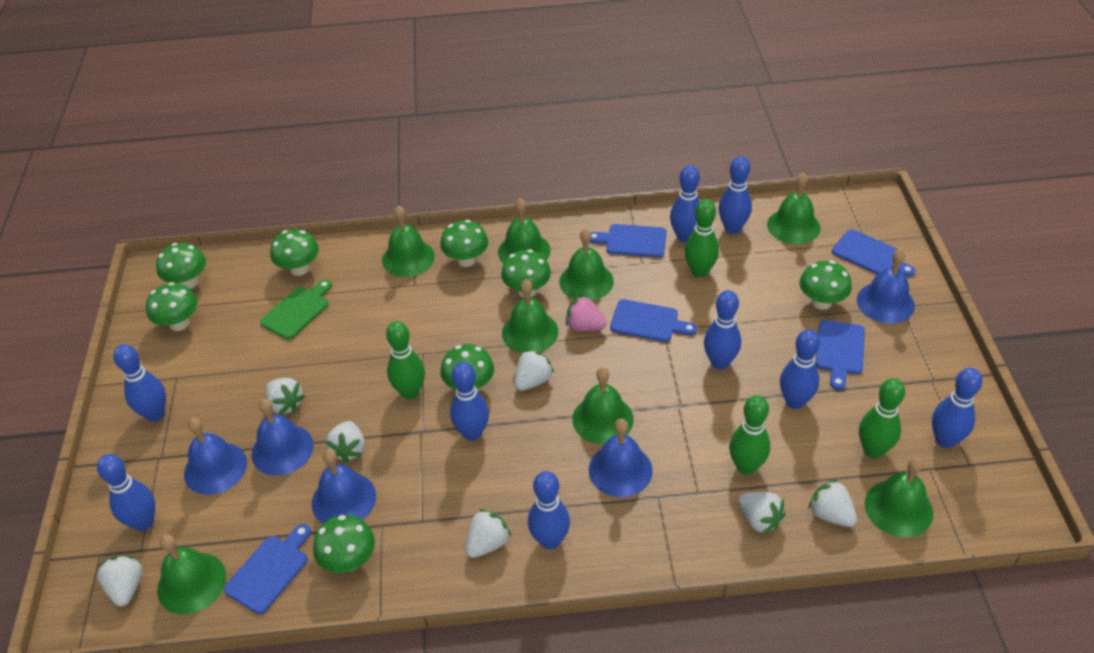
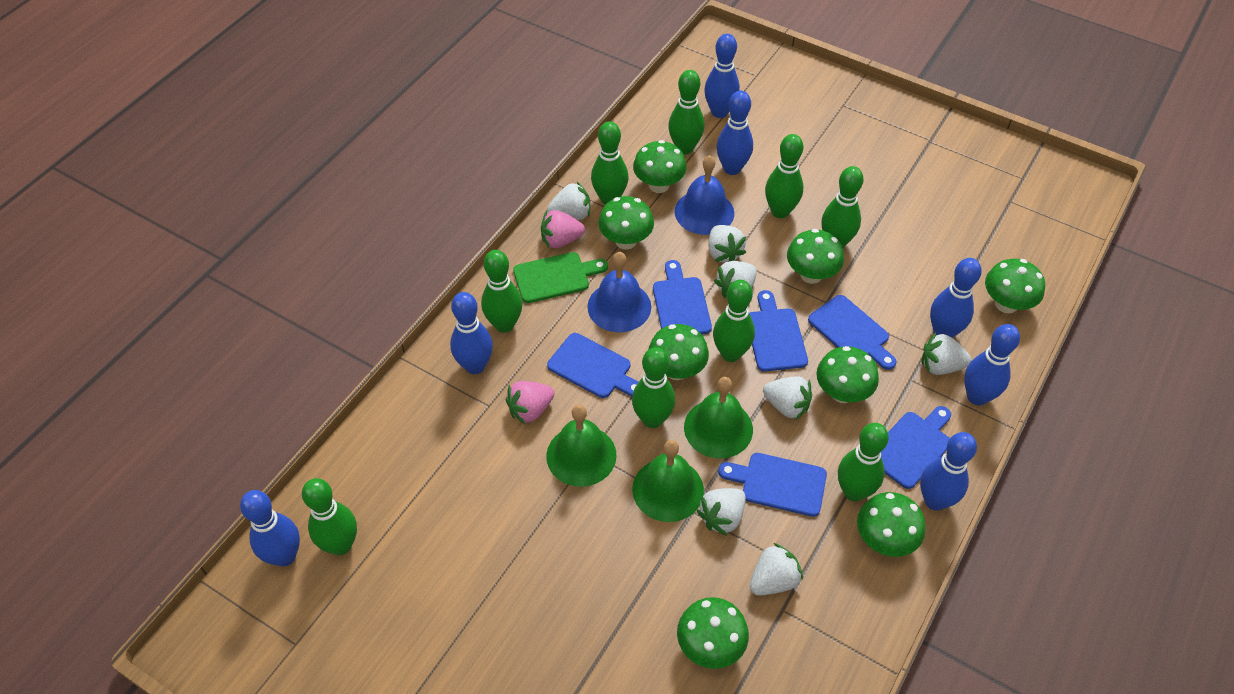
blue bell: [184,418,247,495] [251,399,314,476] [312,449,376,523] [589,419,653,497] [857,249,915,324] = 5 -> [587,252,651,332] [675,155,734,235] = 2
blue bowling pin: [97,454,155,531] [113,344,166,421] [450,362,489,441] [528,471,570,549] [670,165,700,243] [704,290,741,370] [719,156,752,234] [780,329,820,409] [932,368,982,448] = 9 -> [240,490,300,567] [450,292,493,374] [704,34,740,118] [716,91,753,175] [920,432,977,511] [930,258,982,338] [964,324,1020,405] = 7
blue cutting board: [224,524,311,614] [590,224,667,258] [610,299,697,342] [815,320,865,390] [832,229,915,277] = 5 -> [547,333,638,398] [653,260,712,334] [718,453,827,517] [749,290,808,372] [808,295,897,370] [881,406,951,489] = 6
green bell: [157,535,226,615] [382,205,435,277] [498,198,551,264] [502,280,558,353] [559,228,614,301] [572,367,634,444] [767,172,820,244] [865,457,933,537] = 8 -> [546,405,617,487] [632,440,704,522] [684,377,753,459] = 3
green bowling pin: [386,321,425,399] [685,199,719,277] [729,395,770,475] [859,378,905,458] = 4 -> [302,478,357,555] [481,250,523,333] [591,121,629,205] [632,347,675,428] [668,70,705,154] [713,280,755,362] [765,134,804,218] [822,166,864,248] [838,423,889,501] = 9
pink strawberry: [566,295,607,331] = 1 -> [505,381,555,424] [541,210,585,248] = 2

